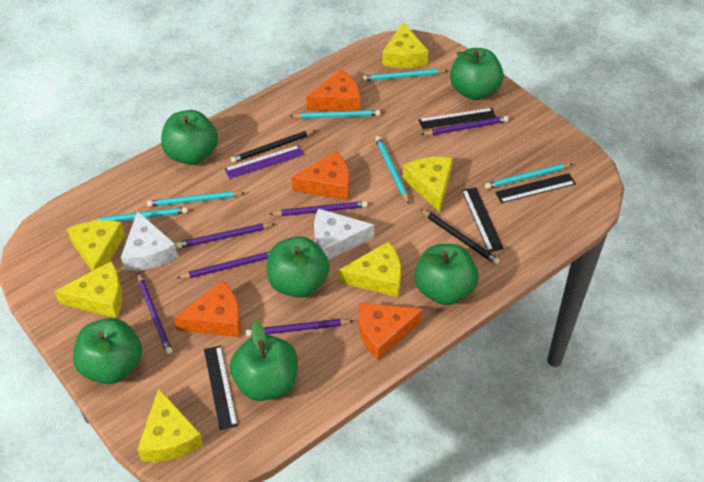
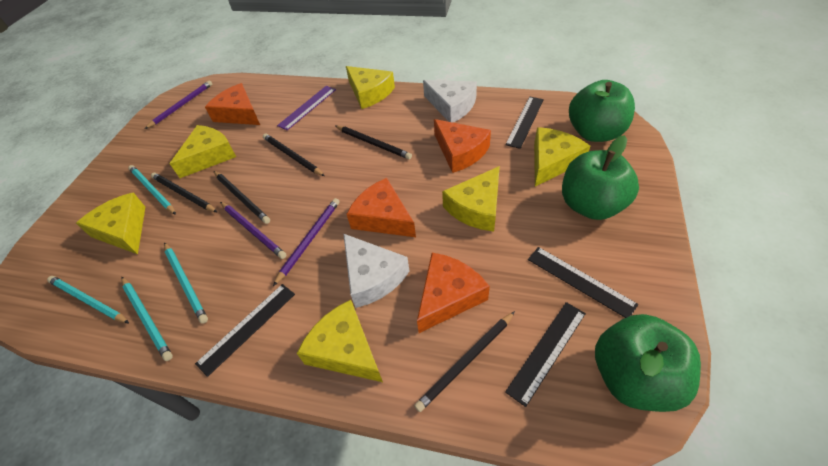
black pencil: [231,130,316,163] [420,209,500,265] = 2 -> [151,173,217,212] [214,171,270,224] [263,134,325,176] [335,126,412,159] [414,311,515,412] = 5
green apple: [73,318,142,384] [161,110,218,165] [230,321,298,401] [267,236,330,298] [415,244,479,305] [450,48,504,100] = 6 -> [562,135,639,220] [569,80,635,142] [595,314,701,412] = 3
purple pencil: [138,273,173,355] [176,223,275,249] [177,251,270,279] [246,319,353,336] [269,201,367,216] [421,116,508,135] = 6 -> [145,80,212,129] [220,202,287,259] [273,198,340,286] = 3
turquoise pencil: [90,207,188,222] [147,191,244,207] [290,110,380,119] [362,69,448,81] [375,136,409,204] [485,164,572,189] = 6 -> [47,276,129,323] [121,277,173,361] [128,165,176,215] [164,242,208,324] = 4

